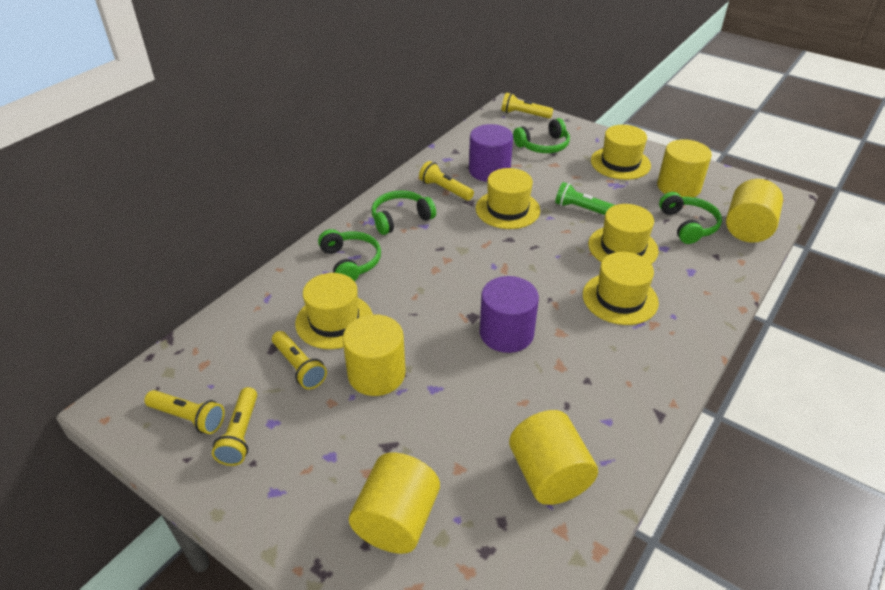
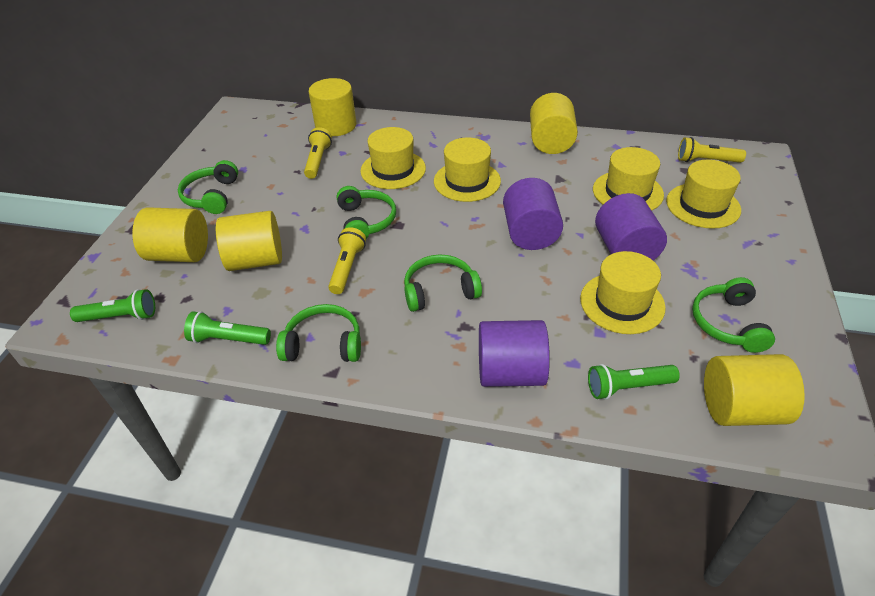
green flashlight: [555,182,614,215] = 1 -> [70,289,155,322] [184,311,271,345] [588,364,680,400] = 3
green headphones: [318,229,381,281] [371,190,436,235] [513,118,570,153] [659,192,722,244] = 4 -> [178,160,238,214] [276,304,361,362] [337,186,396,239] [404,254,482,312] [692,277,775,353] = 5
purple cylinder: [469,124,513,182] [480,276,539,353] = 2 -> [479,320,550,387] [503,178,563,250] [595,193,667,260] = 3
yellow flashlight: [144,390,225,434] [212,387,257,466] [272,331,327,389] [419,161,474,201] [502,92,553,119] = 5 -> [304,127,332,179] [328,227,366,294] [678,137,746,163] = 3

